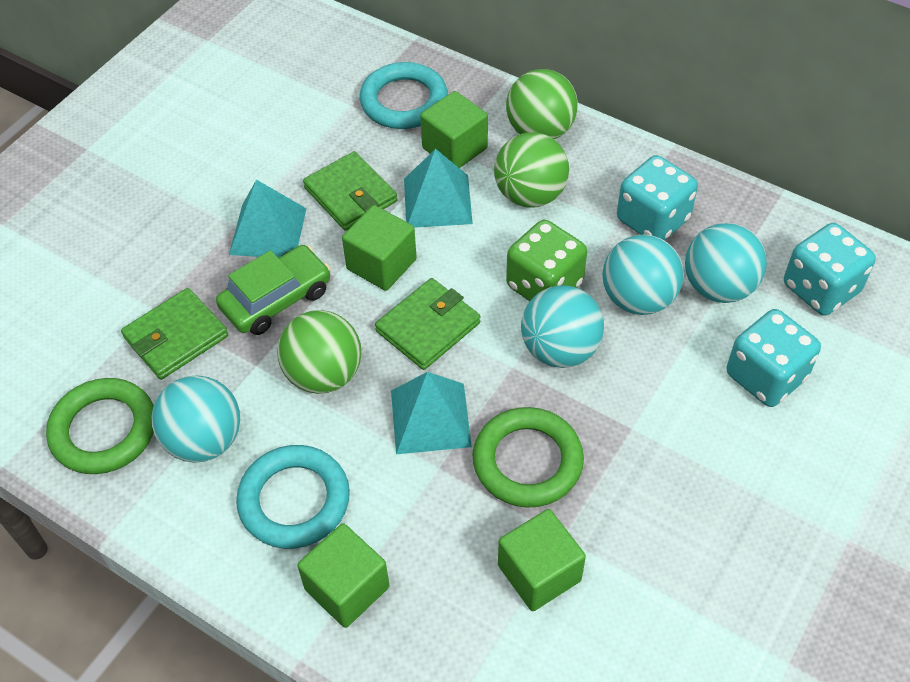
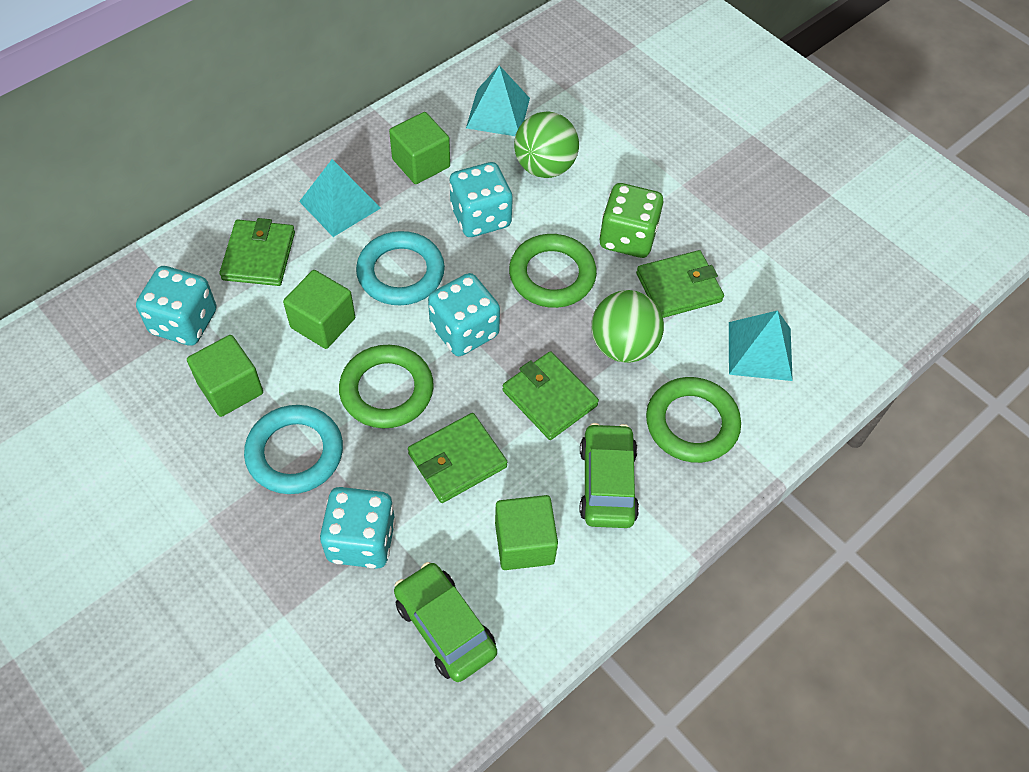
green ball: [277,310,361,394] [494,132,569,208] [506,69,578,139] = 3 -> [514,111,579,178] [591,290,664,363] = 2
green car: [216,245,331,335] = 1 -> [394,562,497,682] [579,423,639,528] = 2
green ring: [46,378,154,474] [473,407,584,507] = 2 -> [339,345,434,428] [509,234,597,308] [646,377,741,463] = 3
green wallet: [121,288,228,380] [303,151,397,231] [375,278,480,370] = 3 -> [220,218,295,286] [408,413,507,503] [502,351,599,440] [636,250,724,318] = 4
turquoise ball: [151,375,240,462] [521,285,604,368] [602,235,684,315] [685,223,767,303] = 4 -> none = 0
turquoise dice: [617,155,698,241] [727,309,821,407] [784,223,876,315] = 3 -> [136,266,217,346] [320,487,396,569] [428,273,500,356] [449,162,513,237] = 4

